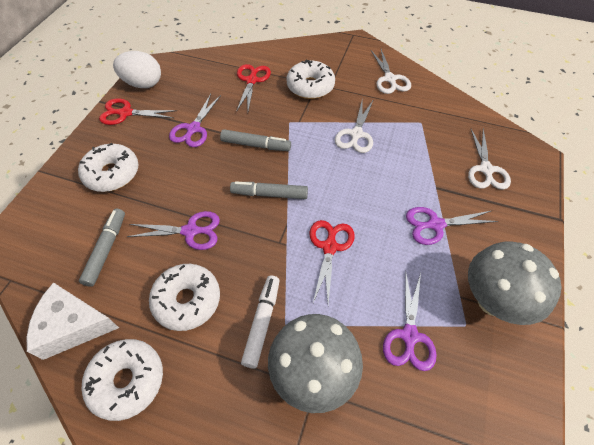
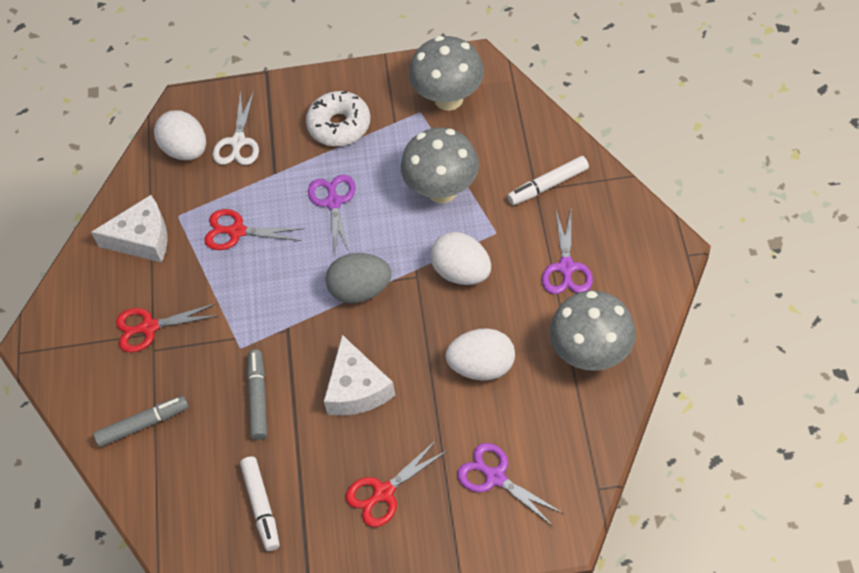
grey egg: none = 0 -> [325,253,392,303] = 1
grey marker: [79,209,125,287] [220,129,291,151] [230,181,308,199] = 3 -> [93,396,189,447] [247,350,267,440] = 2
grey mushroom: [268,314,363,413] [468,241,562,325] = 2 -> [401,128,479,203] [409,36,484,111] [550,290,636,371] = 3
purple scissors: [126,211,220,250] [169,94,221,147] [383,270,437,371] [406,207,498,245] = 4 -> [308,174,356,255] [457,443,564,526] [542,210,593,294] = 3
white cheese: [27,282,119,360] = 1 -> [91,195,168,263] [324,335,395,416] = 2
white donut: [78,143,138,192] [82,339,163,421] [149,264,220,331] [287,60,335,99] = 4 -> [306,91,370,146] = 1
white egg: [113,51,161,88] = 1 -> [154,110,206,160] [430,232,491,285] [445,328,515,381] = 3
white marker: [241,275,280,369] = 1 -> [240,456,280,551] [507,156,589,205] = 2
white scissors: [335,99,374,153] [371,49,411,94] [468,129,511,190] = 3 -> [213,91,259,165] = 1

